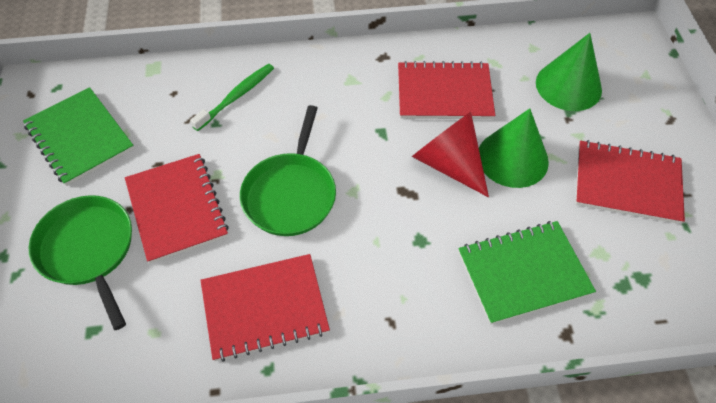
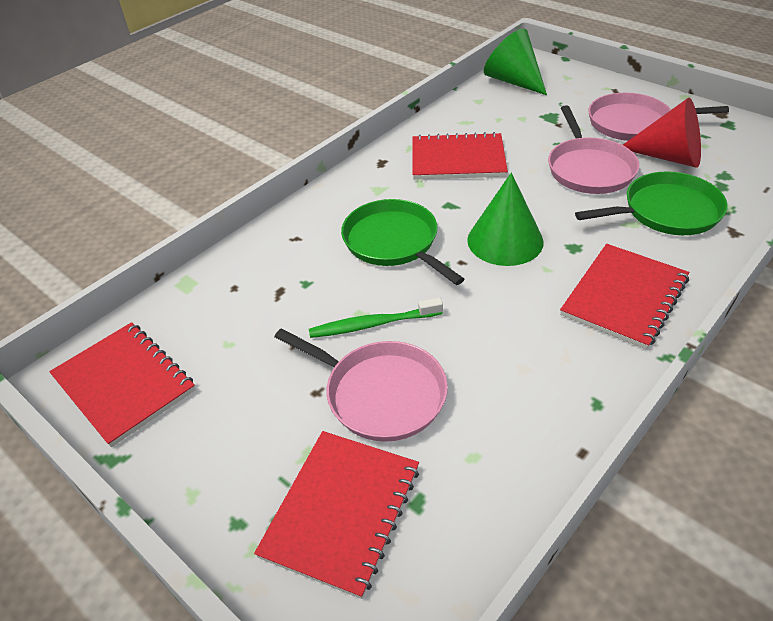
green notebook: [23,87,134,186] [458,221,596,325] = 2 -> none = 0
pink pan: none = 0 -> [275,328,448,442] [548,105,640,194] [589,93,729,141] = 3

